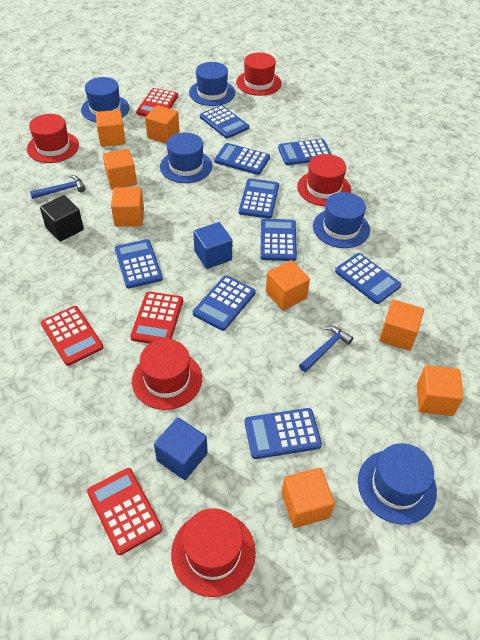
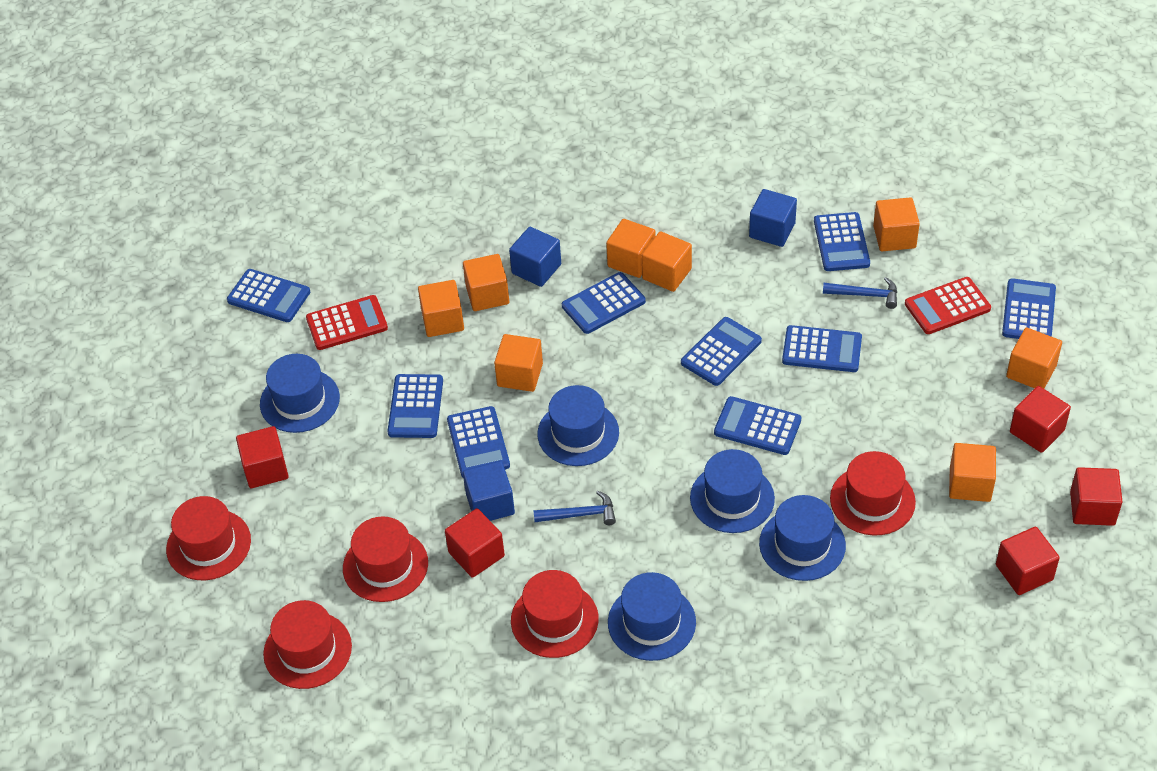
black cube: [40,195,84,242] = 1 -> none = 0
blue cube: [154,417,208,480] [193,222,232,269] = 2 -> [463,461,515,521] [509,227,561,287] [749,189,797,247] = 3
red calculator: [41,306,103,366] [87,468,162,555] [130,292,183,344] [136,88,178,116] = 4 -> [306,295,388,350] [905,277,991,334] = 2
red cube: none = 0 -> [236,426,289,488] [445,508,505,578] [996,527,1060,595] [1010,386,1071,453] [1070,467,1123,526] = 5

